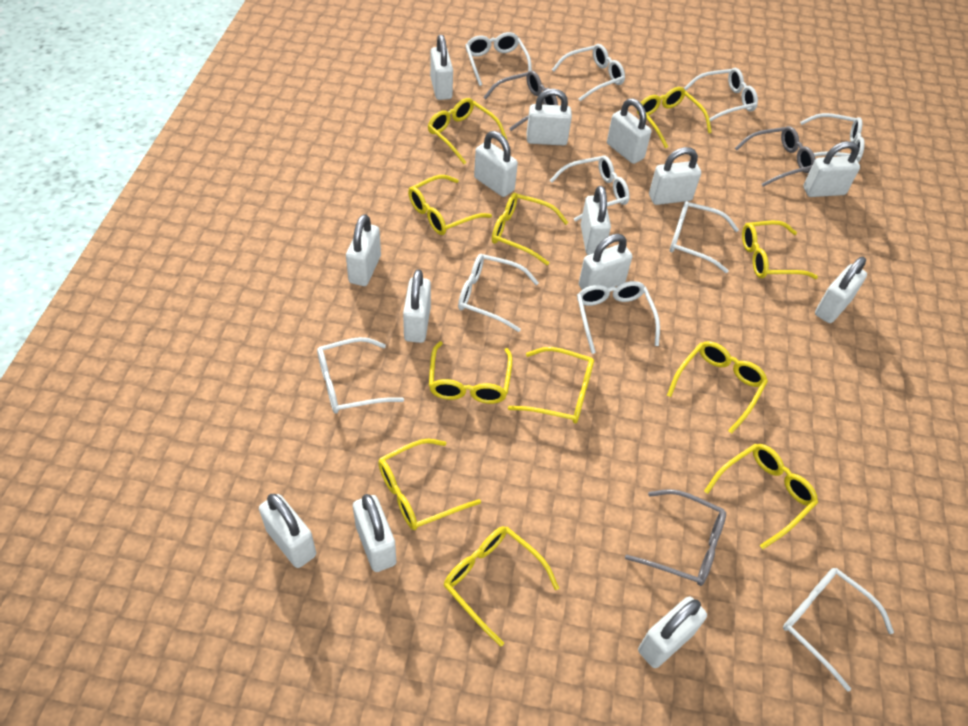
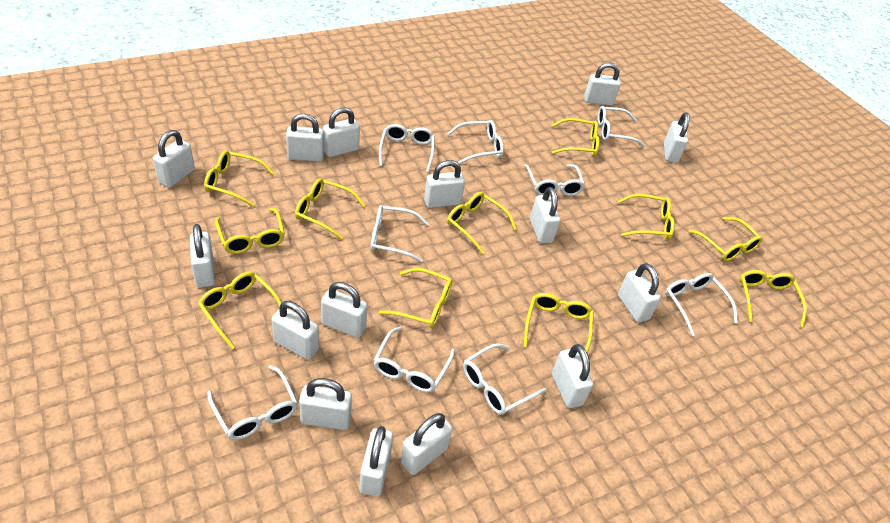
grey glasses: [483,70,558,131] [625,489,726,586] [735,126,815,186] = 3 -> none = 0
white glasses: [317,337,404,414] [458,254,539,332] [465,32,532,86] [550,155,630,222] [552,44,625,101] [577,281,660,354] [670,201,739,273] [684,68,758,122] [783,568,894,692] [800,113,865,162] = 10 -> [207,365,298,440] [370,205,429,262] [374,327,455,392] [379,124,435,173] [447,120,504,164] [463,343,547,415] [524,164,585,196] [598,106,645,147] [665,273,738,336] = 9
white padlock: [259,494,316,568] [346,214,381,286] [353,494,396,572] [403,269,431,343] [430,35,453,100] [474,131,518,197] [527,89,572,146] [579,234,632,290] [580,186,611,255] [607,98,651,164] [638,596,707,668] [649,147,701,205] [803,141,860,197] [815,257,867,323] = 14 -> [153,130,195,188] [190,224,215,287] [272,301,319,360] [286,114,324,162] [299,378,352,430] [321,282,368,338] [323,107,360,157] [360,426,393,497] [400,413,452,475] [424,160,465,208] [530,187,560,243] [552,344,593,408] [584,63,621,106] [618,263,661,322] [664,112,690,163] = 15

